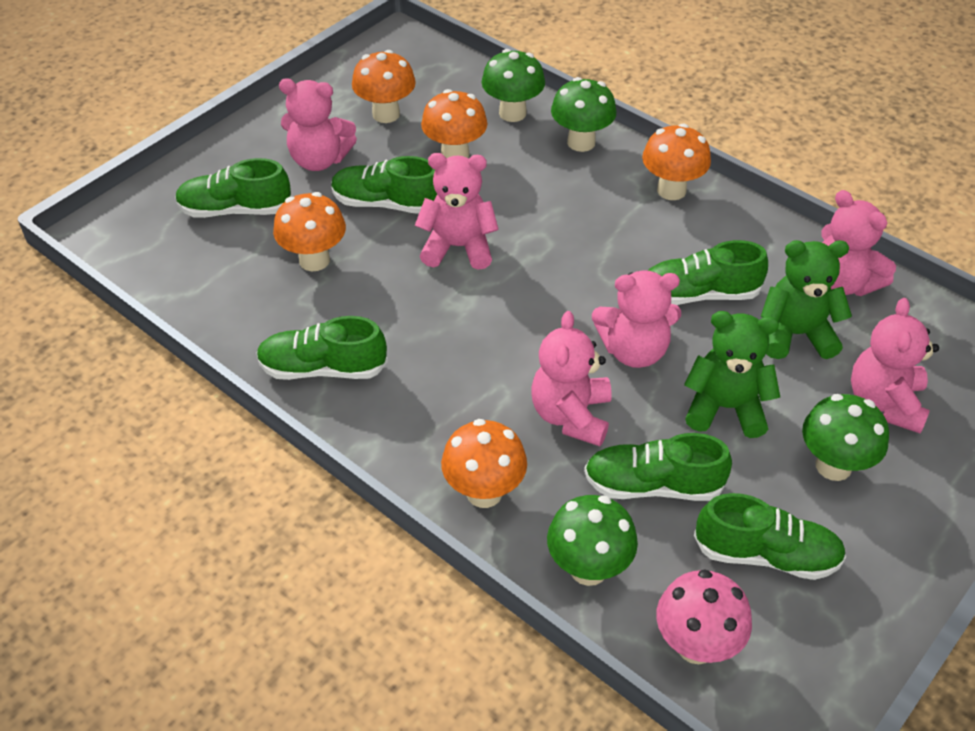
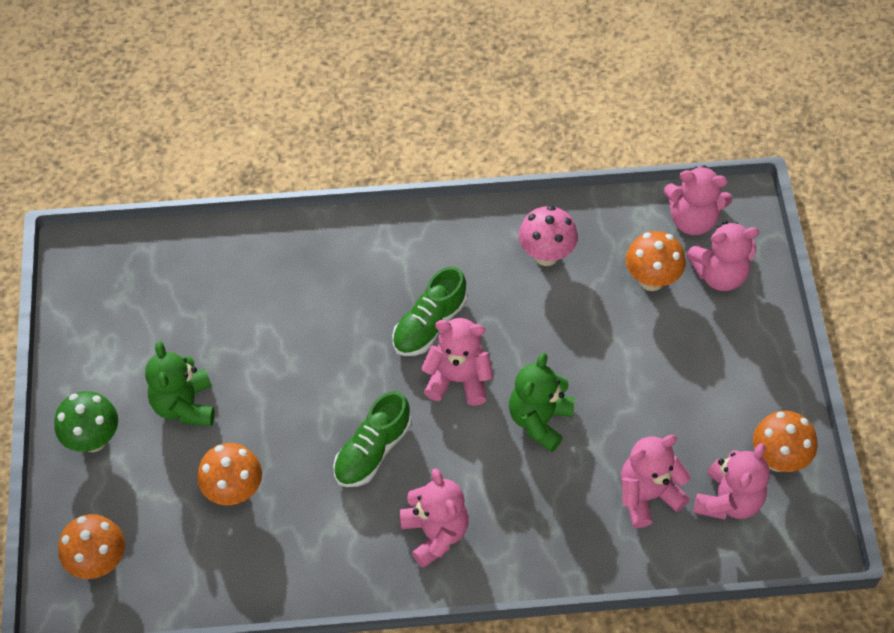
green mushroom: [482,49,545,122] [547,495,638,586] [551,77,616,152] [802,394,889,481] = 4 -> [54,391,118,452] = 1
green shoe: [175,158,292,218] [256,316,388,380] [331,156,437,214] [584,433,732,501] [648,240,768,305] [694,493,846,580] = 6 -> [333,391,411,487] [392,267,467,356] = 2
orange mushroom: [273,192,346,271] [352,50,416,123] [421,89,487,158] [441,419,527,508] [642,124,711,200] = 5 -> [58,514,125,579] [197,443,262,505] [626,231,685,291] [753,411,817,472] = 4

